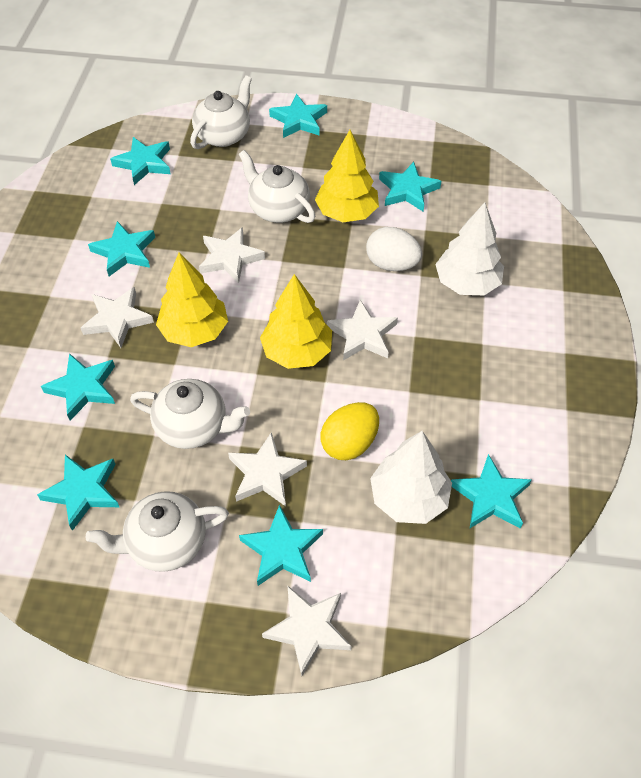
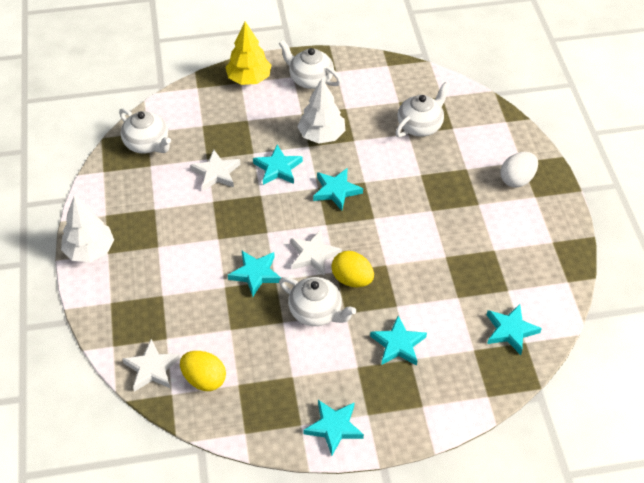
turquoise star: [37,455,119,531] [41,353,115,421] [88,221,155,276] [110,137,171,185] [239,505,323,586] [269,94,327,138] [379,162,441,211] [451,454,532,529] = 8 -> [228,251,281,297] [253,144,303,185] [304,400,364,456] [313,168,363,211] [370,316,427,366] [487,304,542,355] = 6
white star: [81,287,154,348] [199,227,265,283] [228,432,307,506] [262,585,351,676] [327,300,398,360] = 5 -> [123,339,181,392] [190,149,240,190] [290,229,342,275] = 3
yellow egg: [321,402,379,460] = 1 -> [180,351,226,391] [331,251,374,287] = 2
yellow tree: [156,253,228,347] [260,274,332,369] [315,130,379,222] = 3 -> [225,22,272,85] = 1

